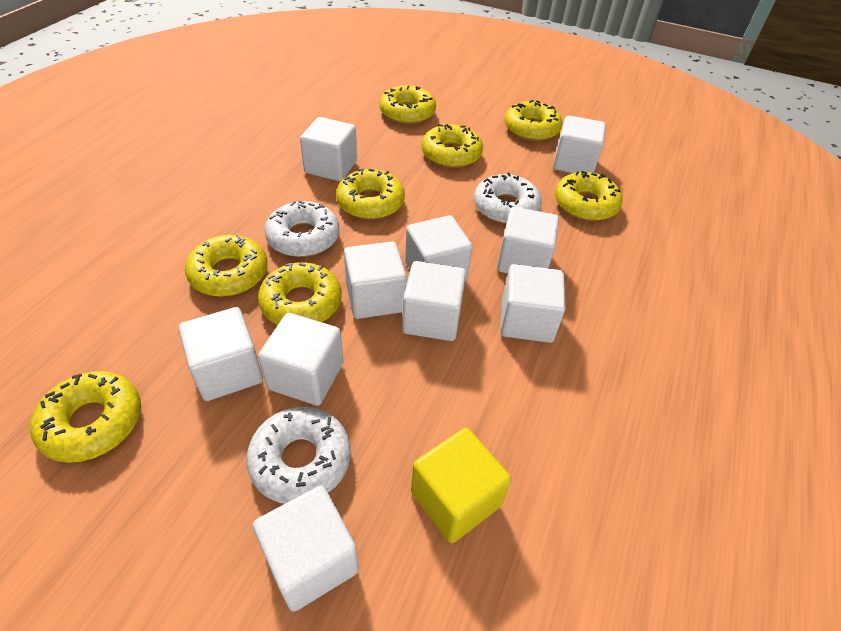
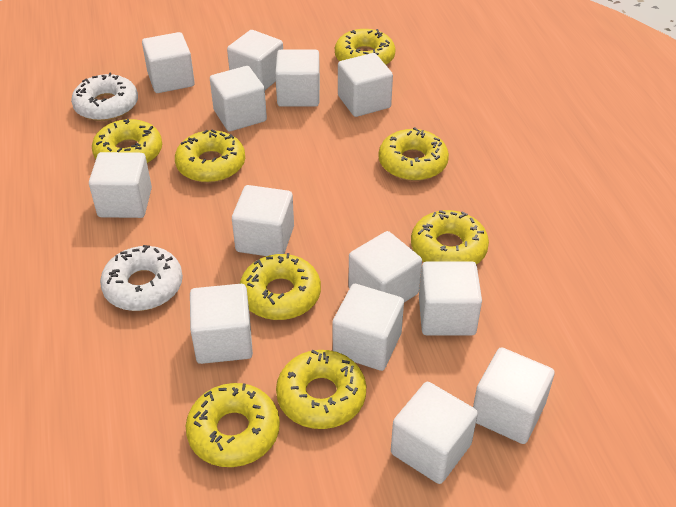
white cube: [179,307,263,401] [253,486,359,612] [258,313,343,406] [300,117,357,181] [344,241,407,319] [402,261,466,341] [405,215,473,281] [497,207,559,274] [500,264,566,343] [553,115,606,173] = 10 -> [89,152,152,218] [142,32,195,93] [190,284,253,364] [210,66,267,131] [227,30,283,90] [232,185,294,256] [275,49,320,107] [333,284,404,371] [338,53,393,117] [348,231,422,303] [391,382,478,484] [419,261,482,335] [473,347,555,444] = 13
white donut: [246,407,351,504] [264,200,339,257] [474,173,542,224] = 3 -> [71,73,138,121] [100,245,183,311] = 2
yellow cube: [411,428,511,543] = 1 -> none = 0

